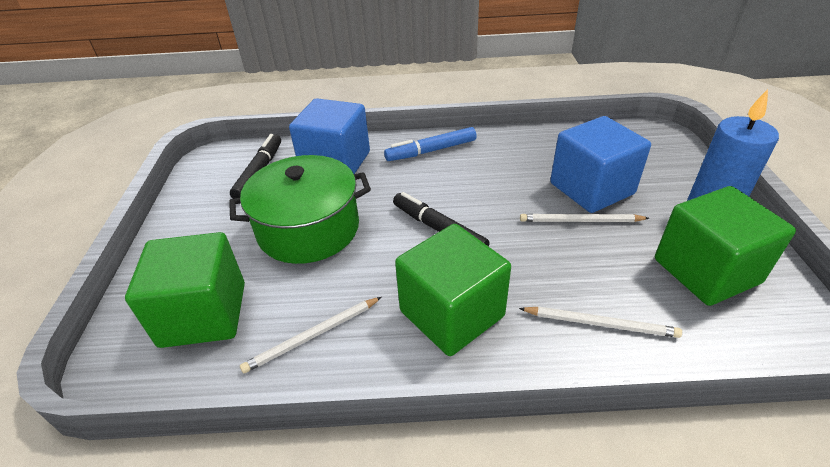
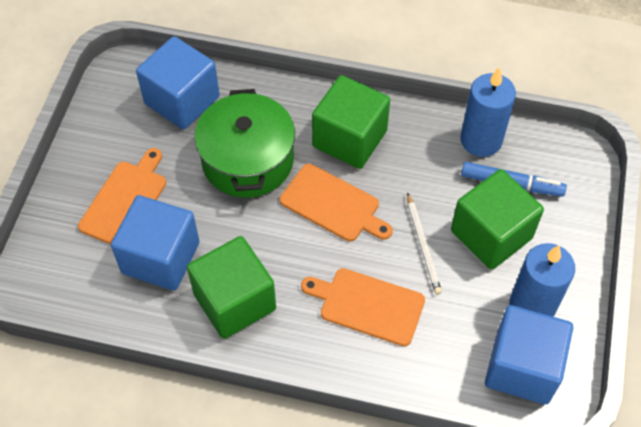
black marker: [230,134,281,199] [393,192,490,247] = 2 -> none = 0
blue candle: [687,89,779,201] = 1 -> [461,67,516,157] [509,243,575,317] = 2
blue cube: [289,98,370,174] [550,116,651,213] = 2 -> [111,195,199,291] [136,36,220,129] [485,305,573,405] = 3
orange cutting board: none = 0 -> [78,148,166,245] [280,164,393,242] [301,268,425,346] = 3
white pencil: [240,297,381,373] [519,306,682,338] [520,214,649,222] = 3 -> [407,192,442,295] = 1

